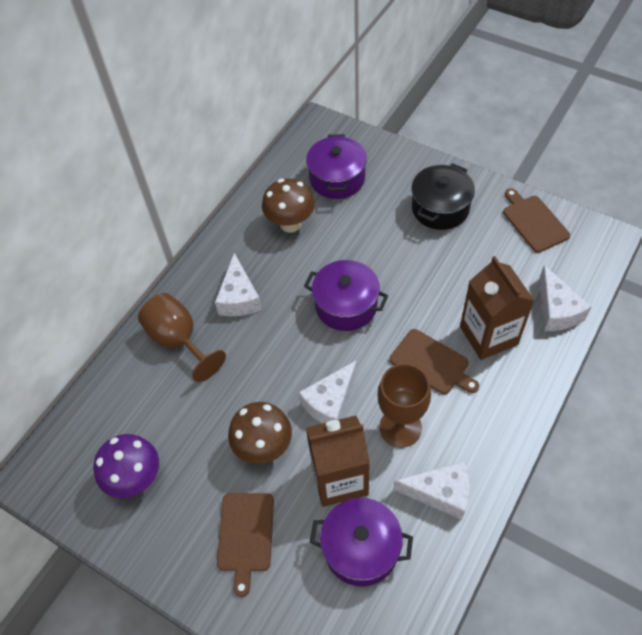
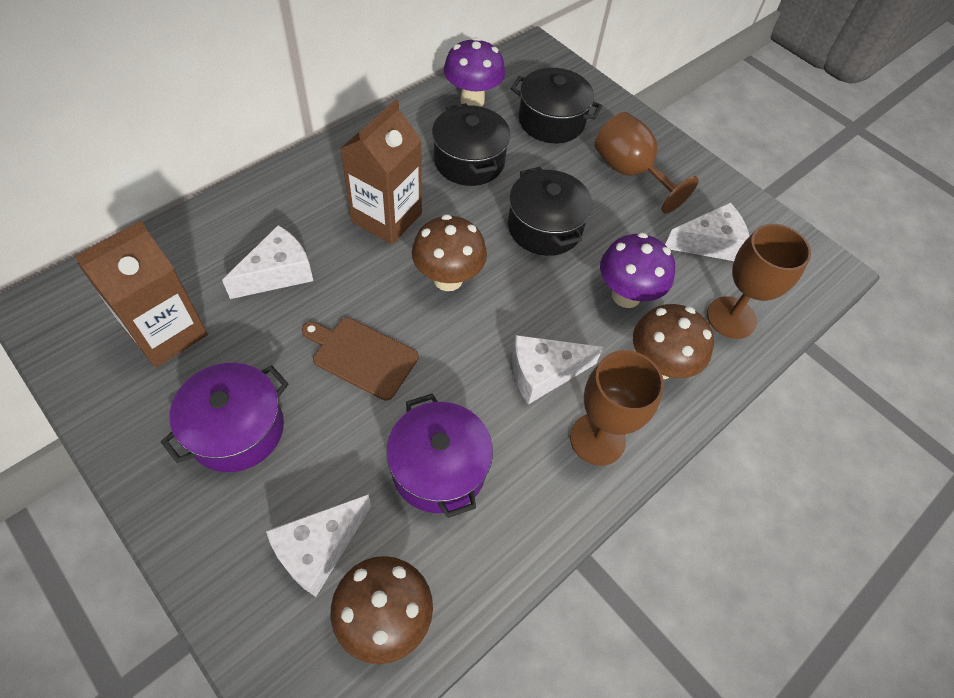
black pot: [411,163,475,230] = 1 -> [432,103,511,186] [508,167,592,256] [511,68,602,143] = 3
brown cutting board: [217,493,274,597] [390,329,479,394] [503,188,570,253] = 3 -> [302,318,419,401] = 1
brown goblet: [138,293,226,382] [377,363,431,448] = 2 -> [570,350,664,466] [595,112,699,214] [707,224,811,339] = 3
brown mushroom: [228,402,292,464] [262,179,315,233] = 2 -> [331,556,433,664] [412,214,487,291] [633,304,714,380] = 3
purple mushroom: [93,434,159,498] = 1 -> [444,37,505,107] [600,232,675,308] = 2
purple pot: [304,260,388,331] [306,134,367,199] [310,498,413,586] = 3 -> [161,363,289,472] [386,394,493,518] = 2

